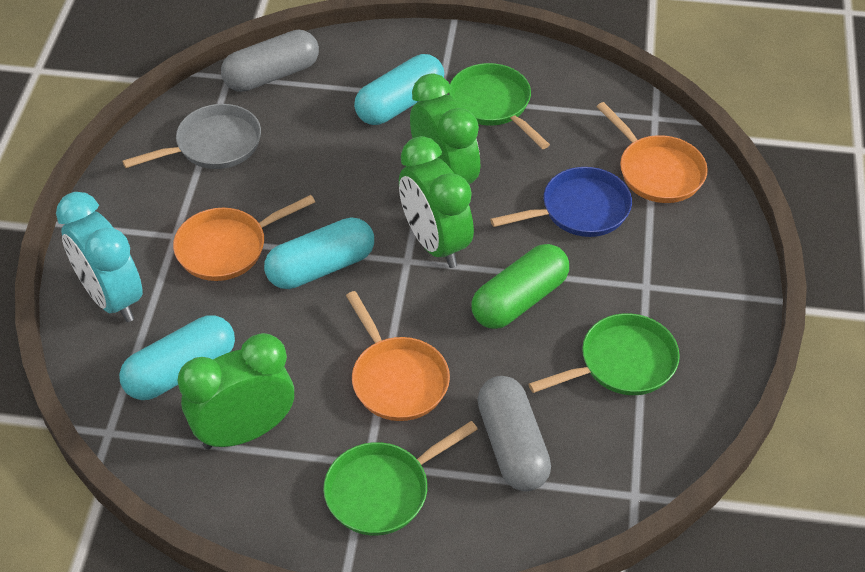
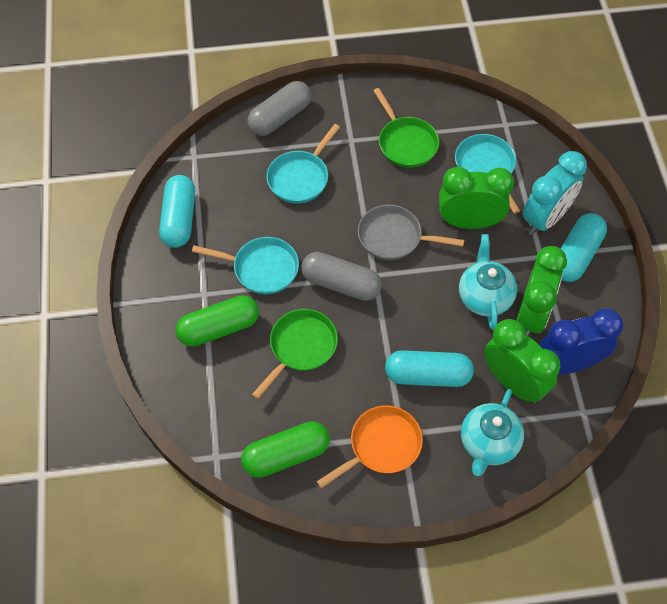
blue clock: none = 0 -> [539,308,623,375] = 1
blue pan: [490,167,632,237] = 1 -> none = 0
green capsule: [471,244,569,329] = 1 -> [175,295,259,347] [241,421,330,478] = 2
green pan: [323,421,478,536] [449,63,550,149] [529,313,680,395] = 3 -> [252,309,338,399] [373,88,439,168] = 2
orange pan: [173,195,315,281] [346,291,450,421] [597,102,708,203] = 3 -> [316,405,423,489] = 1
turquoise pan: none = 0 -> [192,237,299,294] [267,124,340,204] [455,134,520,214] = 3
turquoise teapot: none = 0 -> [459,234,517,330] [461,389,524,476] = 2

